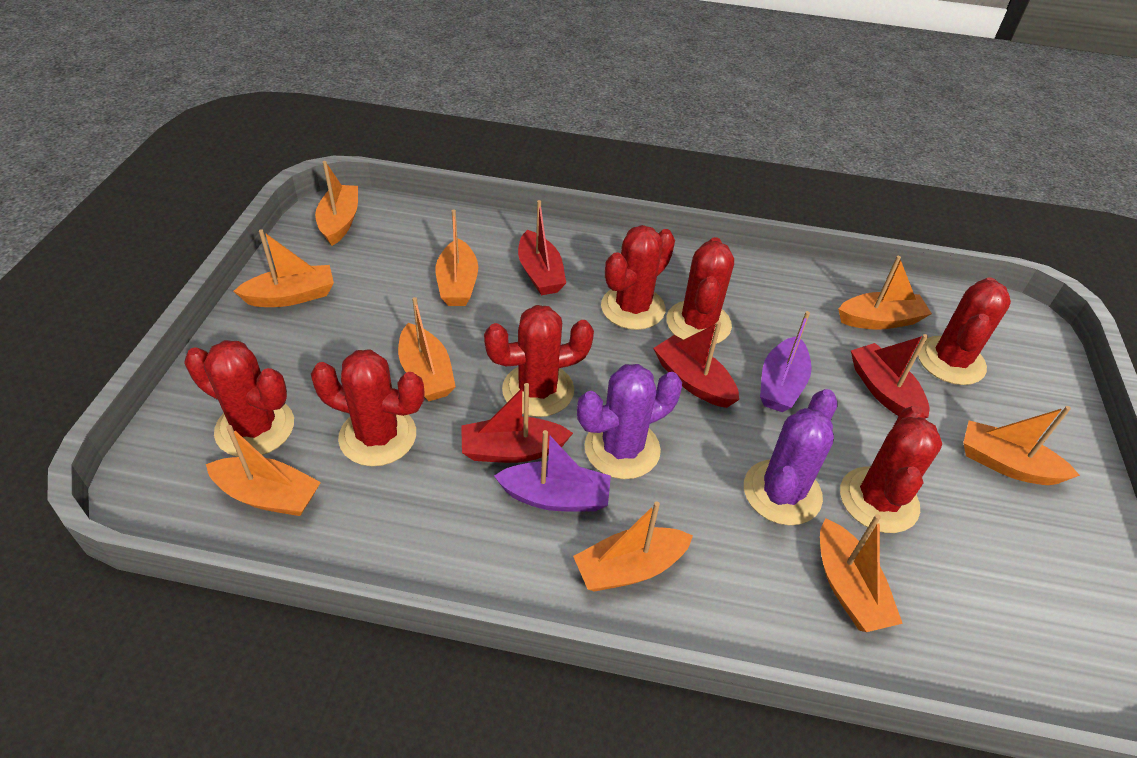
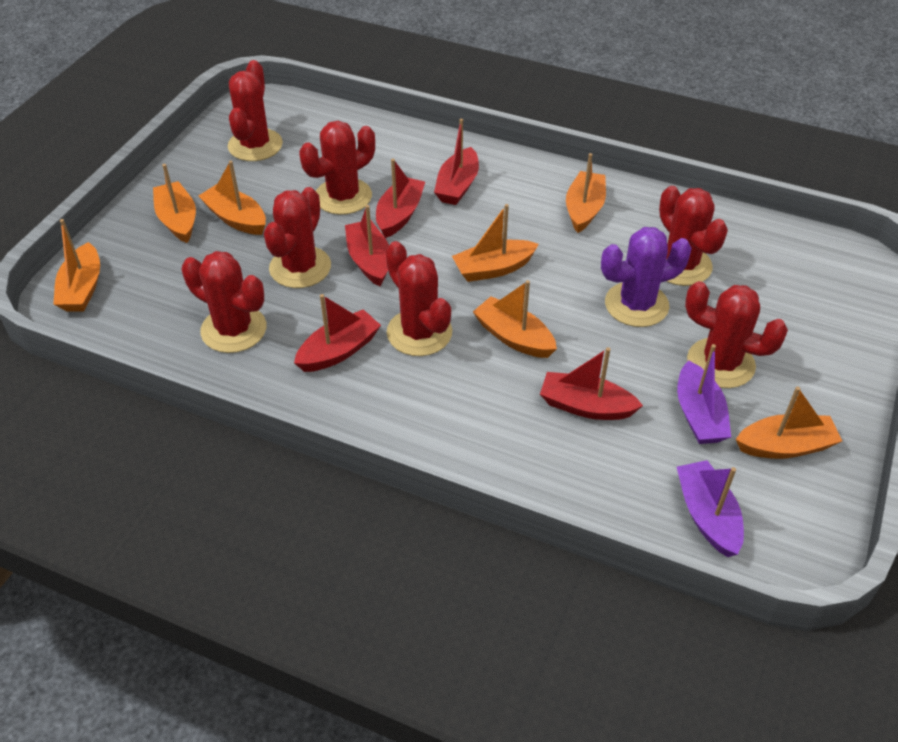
orange boat: [206,425,321,516] [233,229,334,307] [315,161,358,246] [398,297,456,401] [435,210,478,306] [573,501,693,592] [820,514,903,632] [838,256,932,330] [963,406,1080,485] = 9 -> [53,219,100,312] [153,164,196,243] [199,161,266,235] [452,204,539,282] [473,280,557,358] [566,153,606,233] [736,387,842,459] = 7
purple cactus: [577,364,682,479] [744,389,837,525] = 2 -> [601,227,692,327] = 1
red boat: [461,383,573,463] [518,200,566,295] [653,322,739,408] [851,334,929,418] = 4 -> [294,294,381,372] [345,205,389,286] [376,159,425,238] [434,119,479,205] [540,347,643,420] = 5

